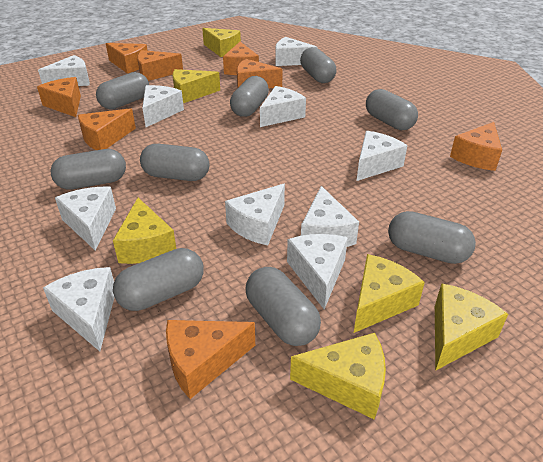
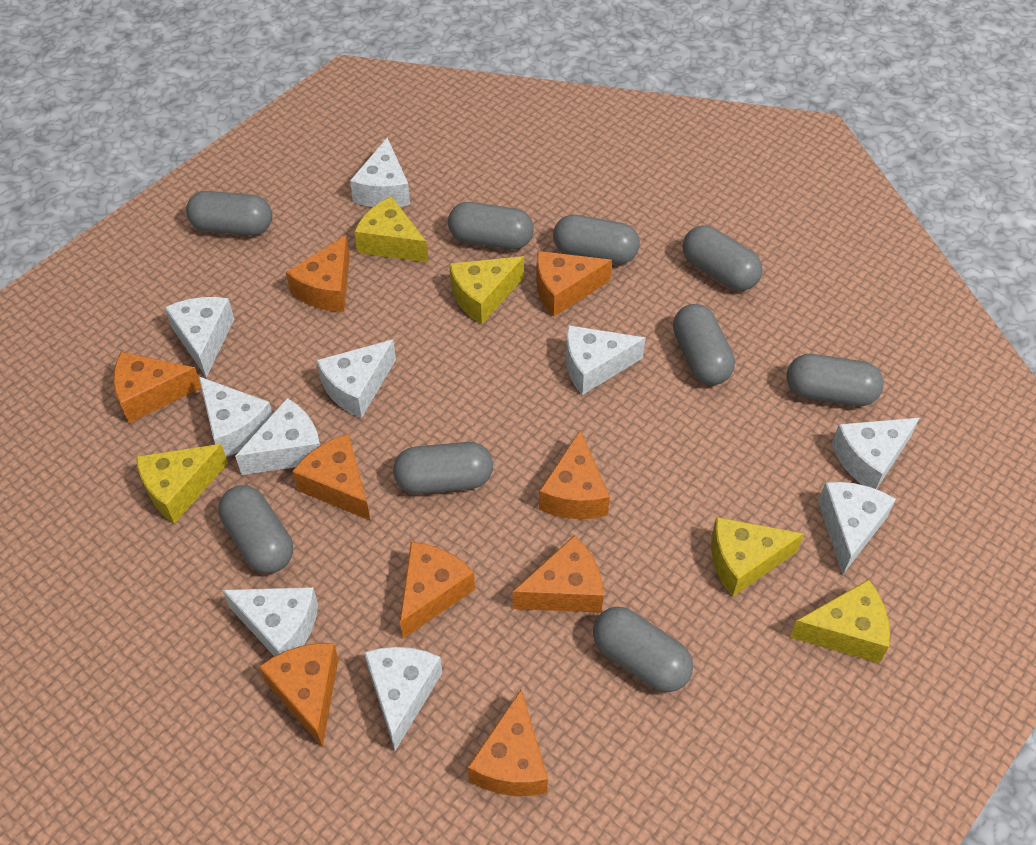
orange cheese: [37,77,81,117] [78,108,136,150] [106,43,148,74] [137,50,183,81] [166,320,255,399] [223,42,259,75] [237,59,283,88] [450,122,502,171] = 8 -> [113,352,201,423] [259,643,339,747] [286,235,350,312] [292,434,370,520] [400,542,475,638] [468,689,548,796] [513,535,604,613] [536,251,612,317] [539,430,610,519] = 9
yellow cheese: [113,198,176,264] [173,69,220,103] [202,28,241,57] [290,333,386,419] [354,254,425,333] [435,283,508,371] = 6 -> [136,444,228,524] [354,196,428,263] [449,256,524,324] [711,517,804,597] [790,579,890,663] = 5

